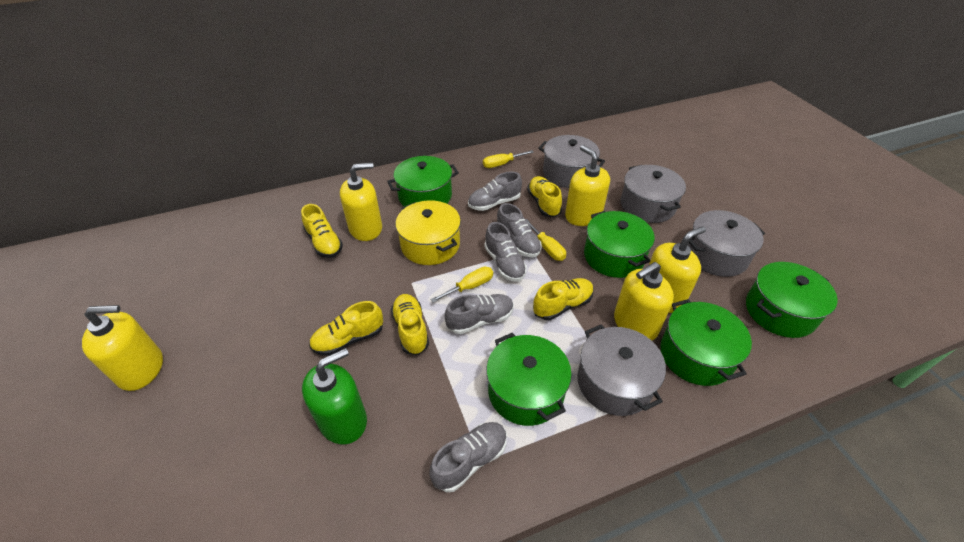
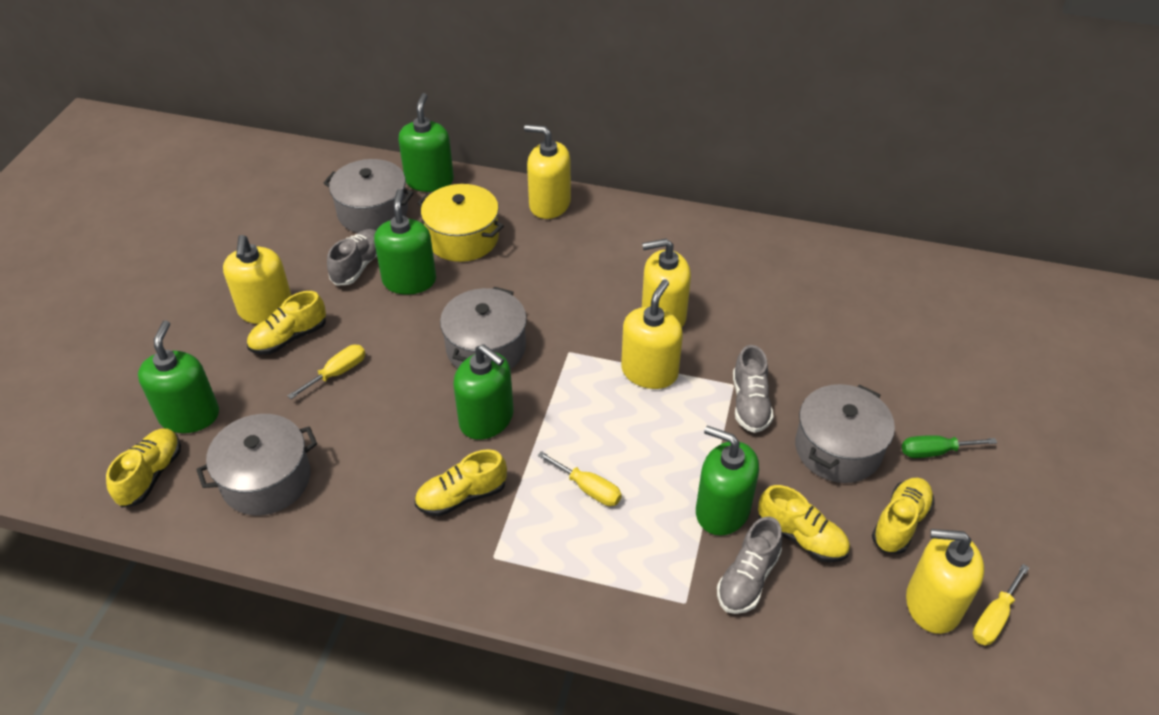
green pot: [387,156,459,207] [486,333,572,426] [584,211,655,278] [660,299,752,386] [746,262,838,338] = 5 -> none = 0
green screwdriver: none = 0 -> [902,435,997,458] = 1
green soap dispenser: [302,348,367,444] = 1 -> [138,320,219,433] [374,189,436,295] [398,93,454,192] [453,344,513,440] [696,426,759,536] = 5
grey shoe: [430,422,507,492] [444,294,514,334] [468,172,522,211] [484,222,527,281] [497,203,542,257] = 5 -> [327,229,377,286] [717,516,783,614] [733,345,774,433] = 3

